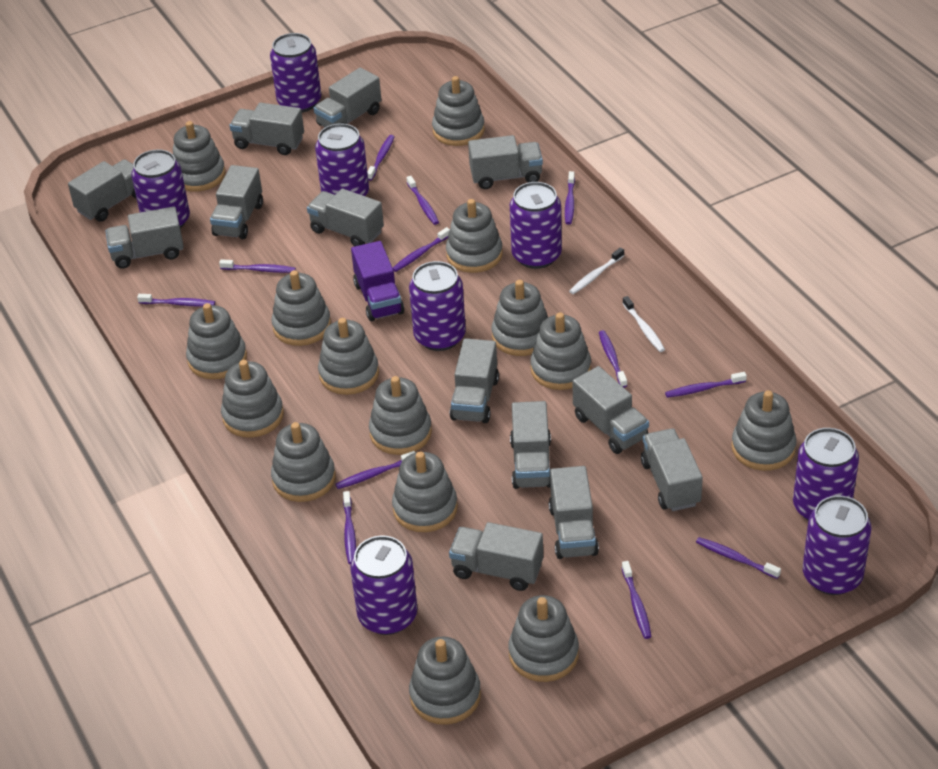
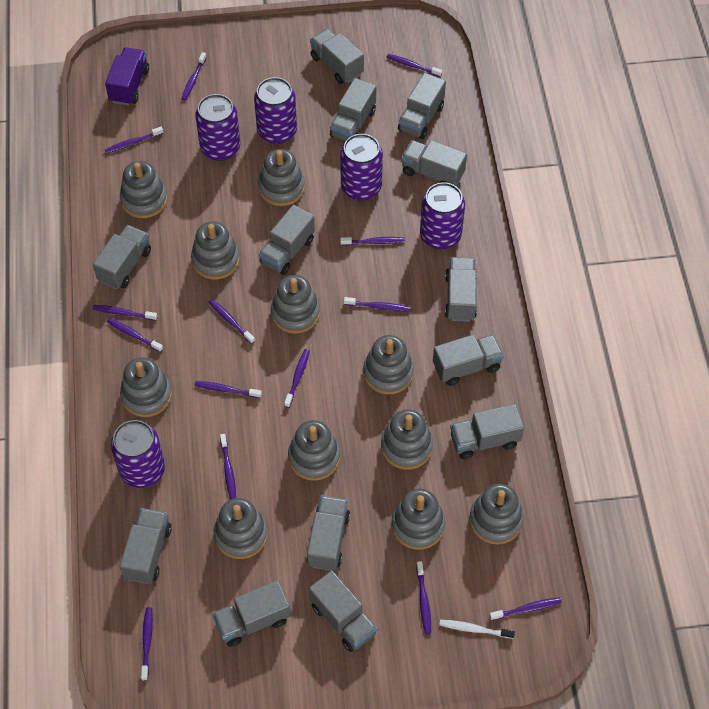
grey stacking toy: [173,121,225,192] [186,303,247,379] [221,360,284,438] [271,422,336,502] [272,270,331,346] [318,318,379,395] [369,376,432,455] [392,451,458,532] [409,637,481,725] [432,76,485,146] [446,199,503,273] [491,280,548,356] [508,595,579,682] [530,313,591,390] [731,390,797,471] = 15 -> [120,161,168,218] [120,358,172,417] [191,222,240,280] [213,498,268,559] [258,149,305,206] [271,275,320,334] [288,420,340,481] [363,335,414,394] [381,409,433,470] [391,489,445,550] [469,484,523,545] = 11
purple can: [132,149,190,229] [270,33,321,113] [315,123,369,196] [350,535,418,635] [409,261,466,351] [510,182,562,269] [793,428,859,520] [803,495,872,595] = 8 -> [111,420,165,488] [195,94,240,161] [254,77,297,144] [340,134,383,201] [420,182,465,249] = 5
purple toothbrush: [137,294,215,307] [219,259,296,273] [336,451,415,489] [343,491,356,564] [367,135,395,181] [393,227,450,272] [406,176,439,225] [565,171,575,225] [599,330,627,388] [622,561,652,639] [665,372,747,398] [696,537,781,579] = 12 -> [93,305,158,321] [105,127,163,154] [107,318,163,352] [141,607,153,681] [181,52,207,101] [194,381,262,398] [209,299,255,344] [220,434,236,500] [284,349,310,408] [340,237,405,245] [344,297,410,311] [387,54,442,77] [416,561,431,634] [489,597,562,621] = 14
white toothbrush: [569,248,624,294] [622,296,665,352] = 2 -> [439,620,515,639] = 1

